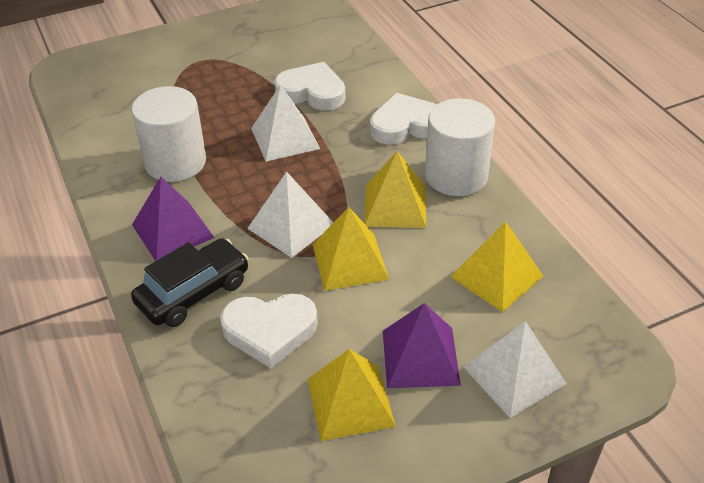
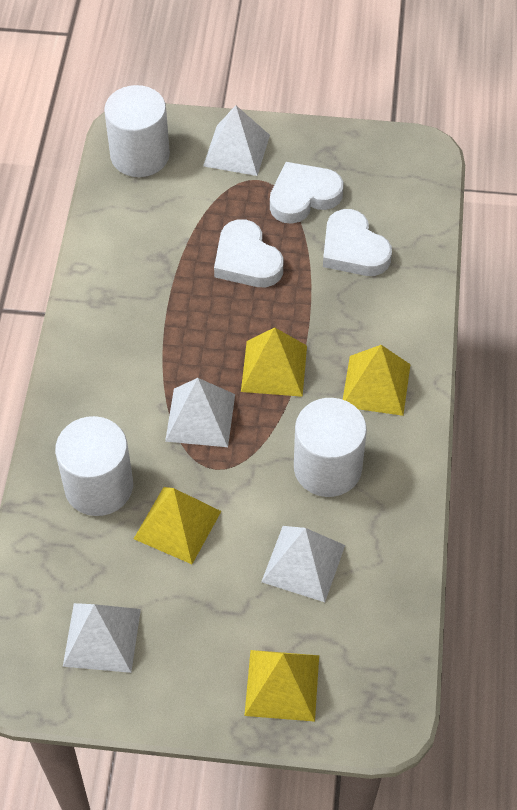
black car: [131,238,249,327] = 1 -> none = 0
purple pyramid: [132,177,215,261] [383,303,461,388] = 2 -> none = 0
white cylinder: [131,86,206,182] [425,98,495,196] = 2 -> [55,416,133,516] [104,85,170,177] [294,398,367,497] = 3
white pyramid: [247,171,334,258] [251,85,320,162] [464,321,567,418] = 3 -> [63,603,141,673] [165,378,235,447] [203,105,270,176] [261,526,345,602] = 4

